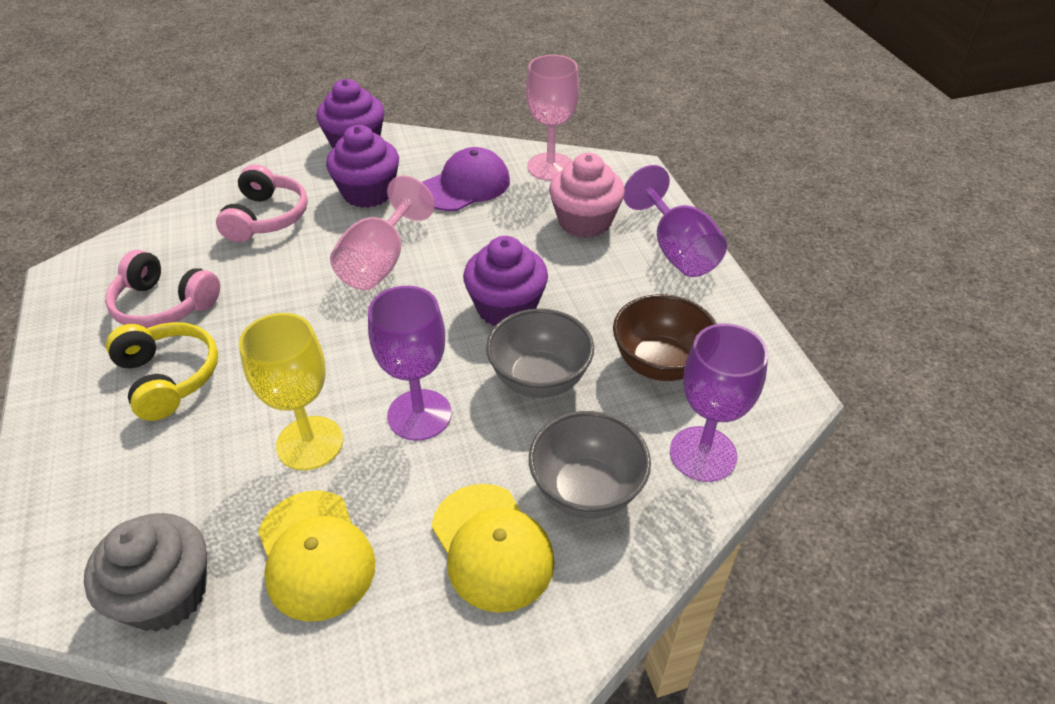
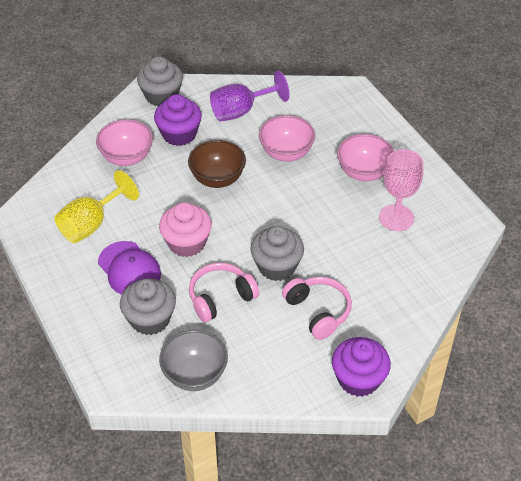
grey bowl: [486,308,594,398] [529,411,651,518] = 2 -> [159,330,228,391] = 1
grey cupcake: [84,513,207,632] = 1 -> [120,278,176,335] [137,56,183,106] [251,226,304,281] = 3
pink bowl: none = 0 -> [96,119,153,166] [259,115,315,162] [337,134,394,181] = 3
pink goblet: [330,176,435,290] [526,55,579,181] = 2 -> [379,149,423,231] = 1
purple cupcake: [316,79,384,148] [326,125,399,208] [463,236,548,326] = 3 -> [154,94,202,146] [332,337,391,397] = 2
purple goblet: [368,286,451,441] [623,165,727,277] [670,323,768,482] = 3 -> [210,71,290,121] = 1
yellow cap: [258,490,376,622] [432,484,555,613] = 2 -> none = 0
yellow headphones: [106,322,218,421] = 1 -> none = 0

